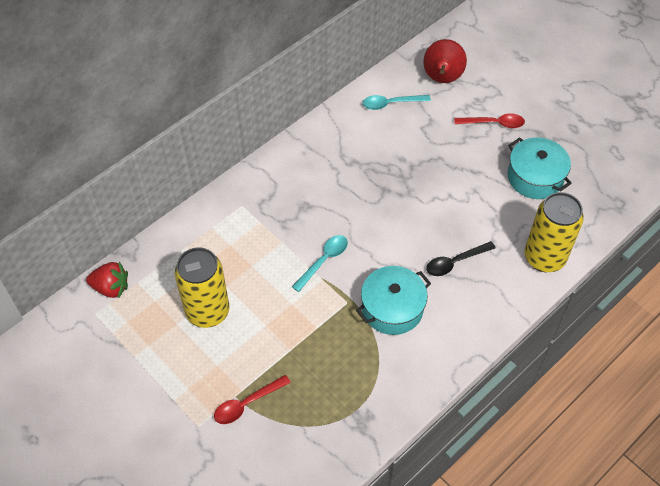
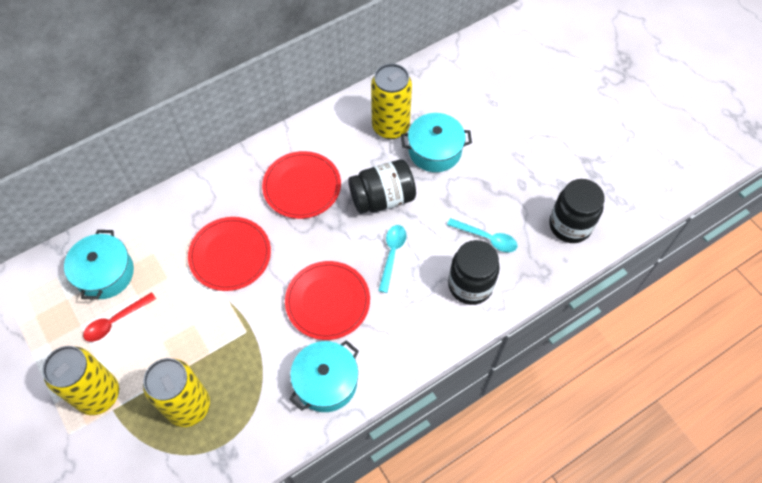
black jar: none = 0 -> [348,159,416,214] [448,240,500,305] [549,179,605,243] = 3
black spoon: [426,241,496,276] = 1 -> none = 0
red pear: [423,39,467,83] = 1 -> none = 0
red plate: none = 0 -> [188,217,271,291] [262,151,341,219] [285,261,370,340] = 3
red spoon: [214,375,291,424] [454,113,525,128] = 2 -> [83,292,156,342] = 1
red strawberry: [86,261,128,299] = 1 -> none = 0
turquoise pot: [356,266,431,335] [508,137,572,199] = 2 -> [64,230,134,300] [289,340,359,412] [401,113,472,172] = 3
yellow can: [175,247,230,328] [524,192,584,272] = 2 -> [43,346,119,415] [143,358,210,427] [371,63,412,139] = 3

